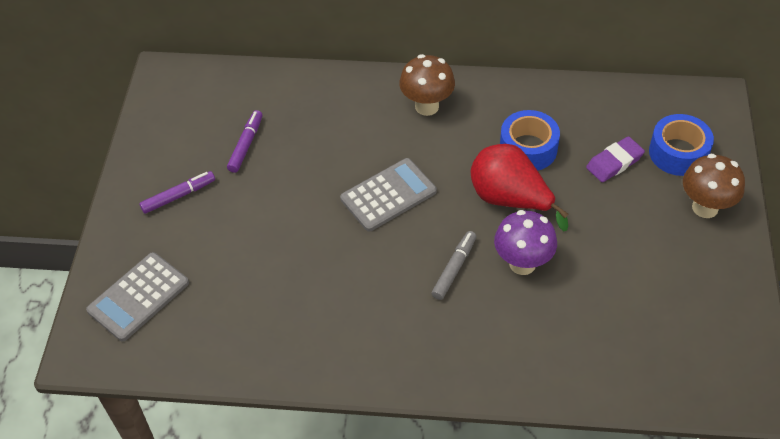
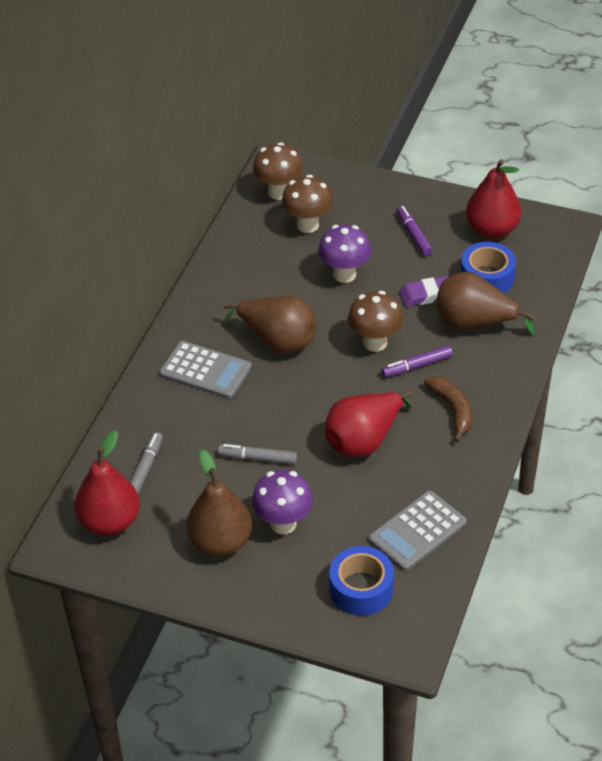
brown banana: none = 0 -> [424,376,472,442] = 1
brown mushroom: [399,54,455,116] [683,154,745,218] = 2 -> [253,142,303,200] [282,175,333,233] [348,291,403,352] = 3
brown pear: none = 0 -> [186,449,252,556] [223,296,317,353] [436,271,536,335] = 3
grey marker: [431,231,477,300] = 1 -> [130,432,163,494] [218,444,297,464] = 2
purple mushroom: [494,210,557,275] = 1 -> [252,470,313,534] [318,225,371,283] = 2
red pear: [470,144,568,231] = 1 -> [74,430,140,536] [325,390,413,457] [466,159,521,239] = 3

